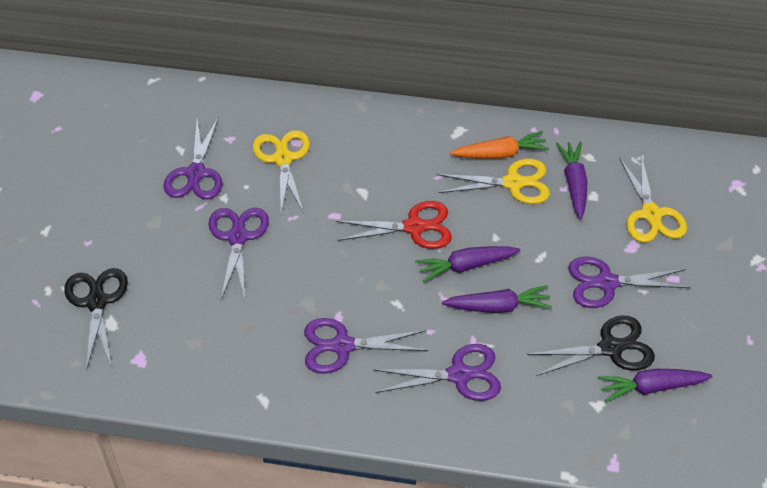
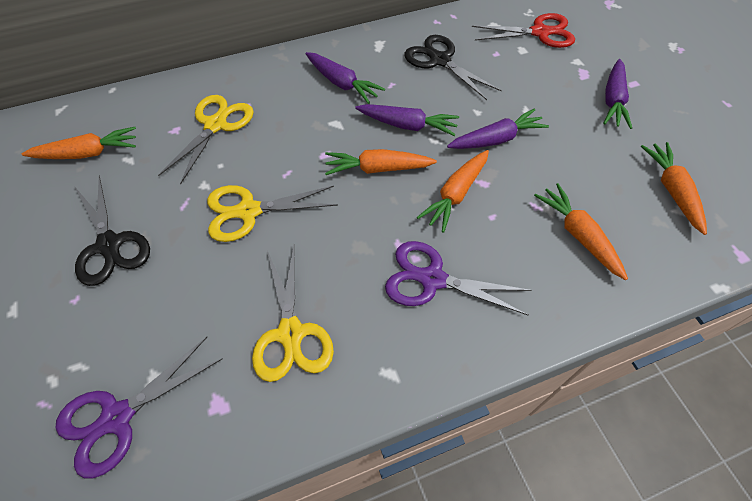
orange carrot: [450,131,549,159] = 1 -> [21,127,136,159] [325,149,437,175] [417,150,489,233] [534,183,628,280] [641,142,707,235] = 5
purple scissors: [163,118,222,199] [208,208,269,299] [304,318,428,373] [373,344,501,401] [568,257,691,308] = 5 -> [56,337,222,478] [385,241,532,315] = 2

